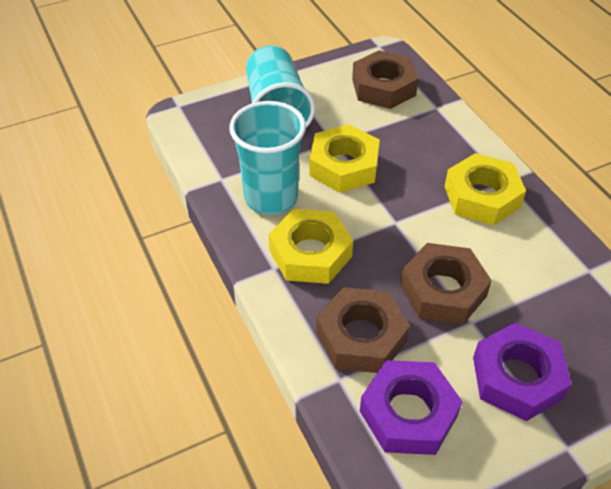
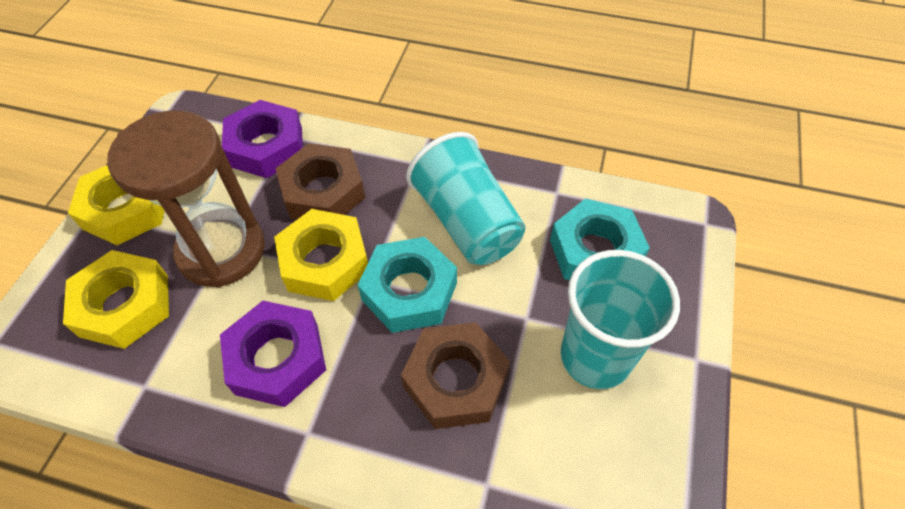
brown hourglass: none = 0 -> [107,111,265,287] = 1
brown nut: [316,287,410,373] [352,50,418,109] [400,243,492,324] = 3 -> [275,143,365,219] [401,322,510,429] = 2
turquoise nut: none = 0 -> [358,237,457,333] [550,198,650,280] = 2

